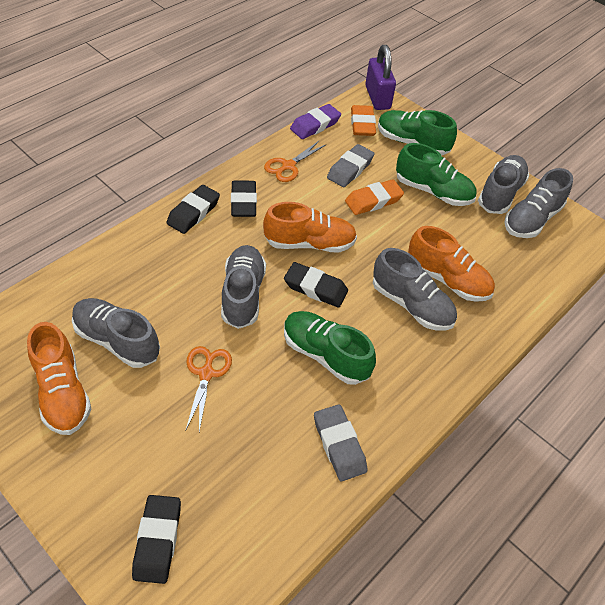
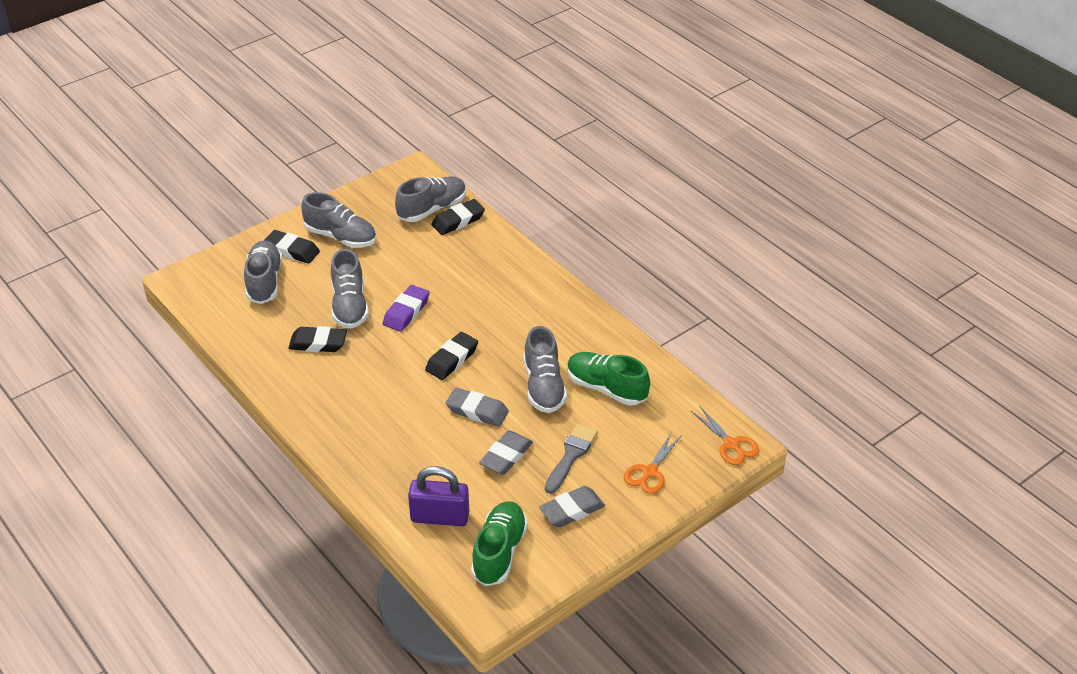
green shoe: [284,311,376,385] [378,110,457,156] [396,143,476,206] = 3 -> [471,501,528,586] [567,352,650,405] = 2
grey brush: none = 0 -> [545,423,598,494] = 1
grey eraser: [314,404,367,481] [327,144,375,187] = 2 -> [446,388,509,427] [479,430,533,475] [539,486,605,527] = 3
orange eraser: [345,179,404,215] [351,105,376,136] = 2 -> none = 0
orange shoe: [27,322,91,435] [263,202,357,253] [408,226,495,302] = 3 -> none = 0

